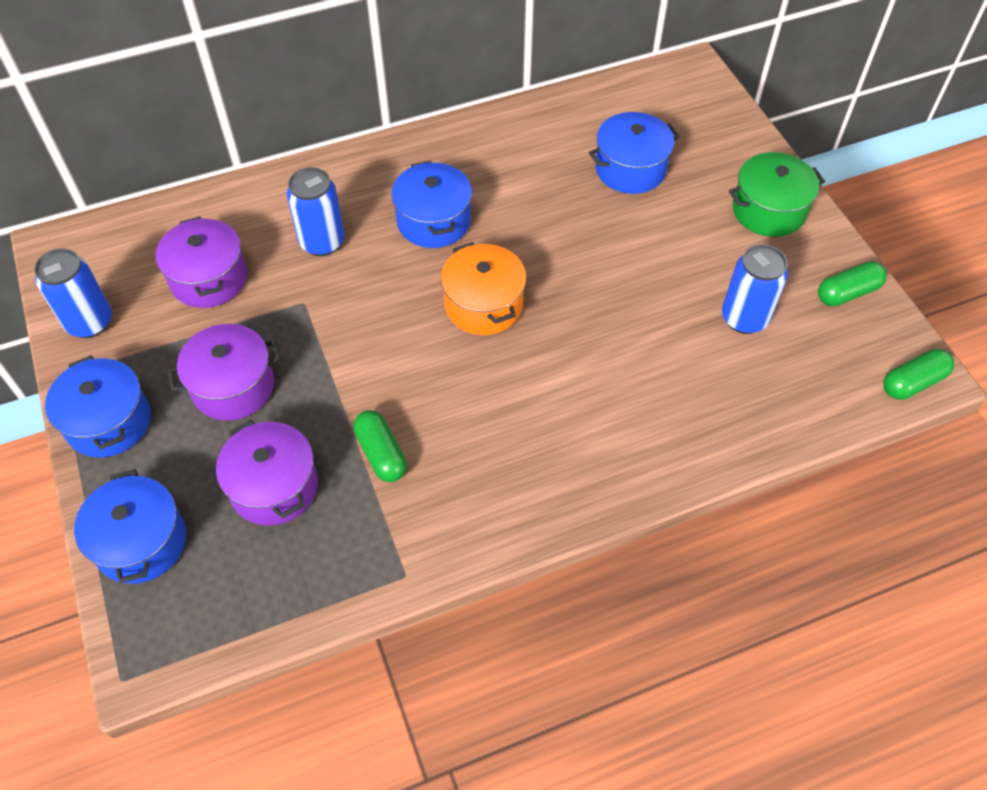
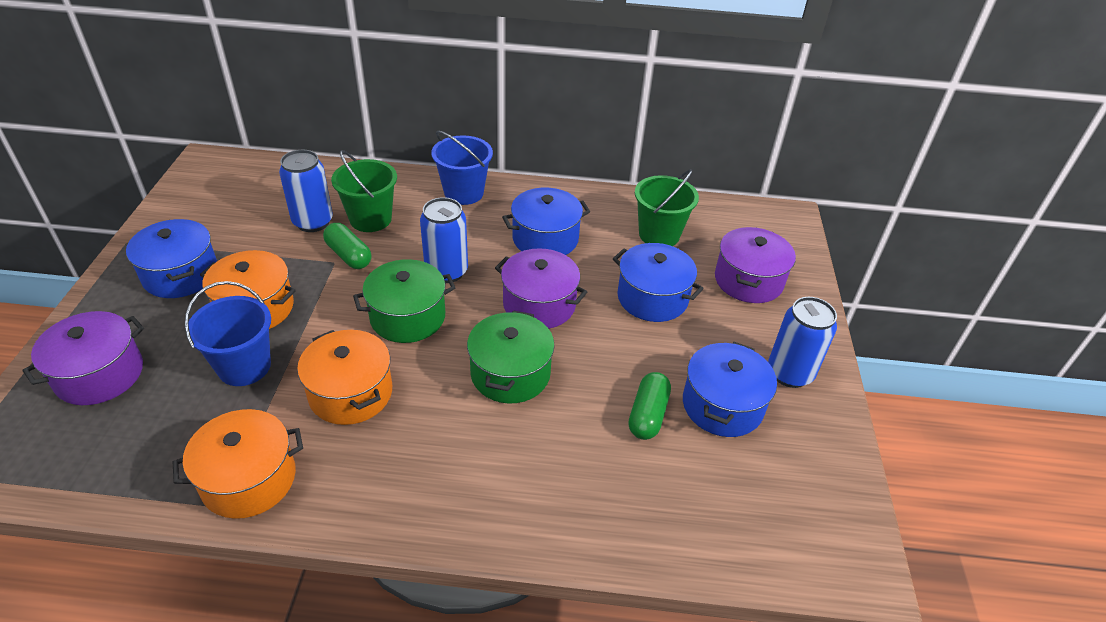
blue bucket: none = 0 -> [185,281,271,386] [431,131,493,205] = 2
green bucket: none = 0 -> [331,150,397,232] [635,169,699,246] = 2
green capsule: [353,410,407,482] [818,261,887,306] [883,349,954,400] = 3 -> [323,223,371,269] [628,372,671,440] = 2
green pot: [729,152,825,237] = 1 -> [353,259,456,343] [467,310,555,404] = 2
orange pot: [441,242,527,335] = 1 -> [173,409,303,519] [200,250,296,329] [297,330,392,425] = 3

